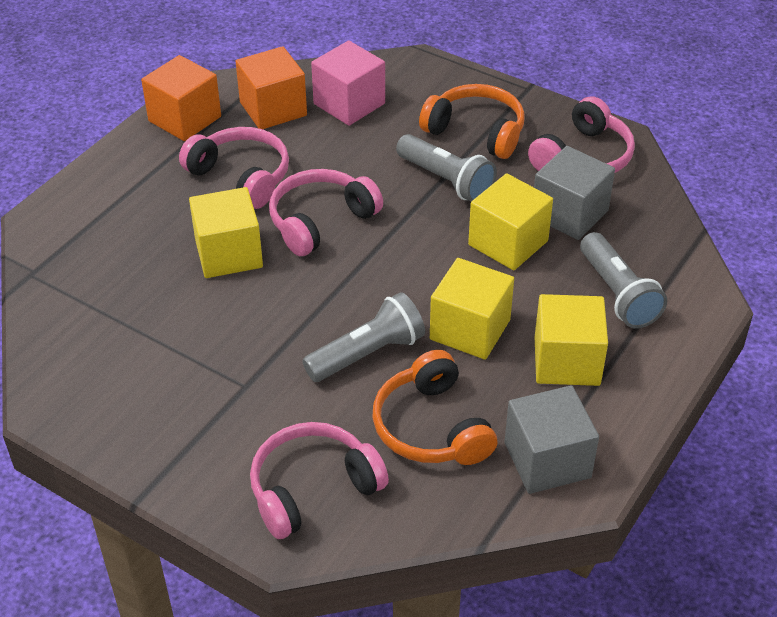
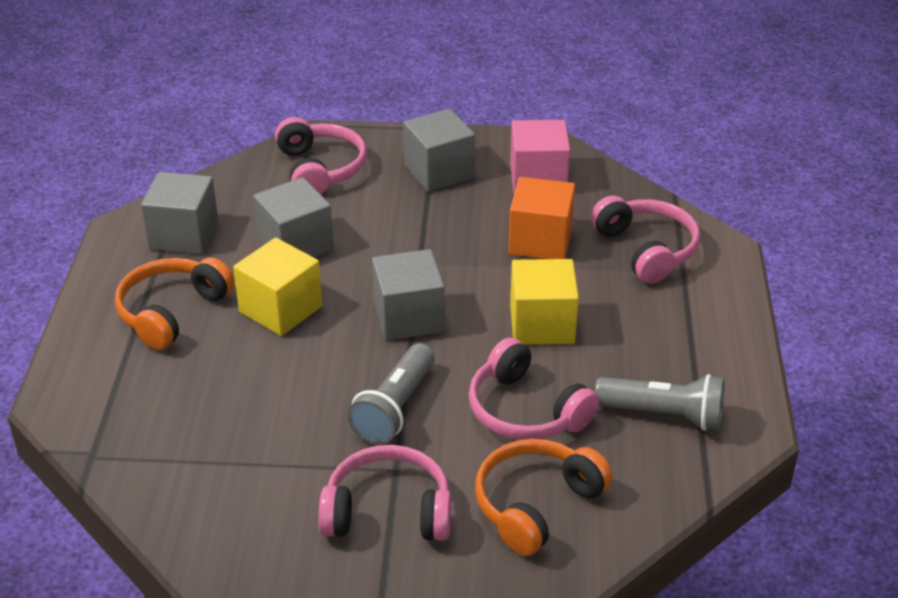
grey cube: [505,385,599,494] [534,146,615,240] = 2 -> [141,172,218,254] [253,177,334,257] [372,249,445,341] [403,108,475,192] = 4
grey flashlight: [302,292,425,382] [396,134,497,201] [580,232,667,328] = 3 -> [347,343,435,445] [595,374,725,431] = 2
orange cube: [141,55,221,141] [236,46,307,129] = 2 -> [508,177,575,259] = 1
yellow cube: [189,187,263,278] [430,258,514,360] [468,173,553,271] [535,294,608,386] = 4 -> [233,238,322,336] [510,259,579,345] = 2

